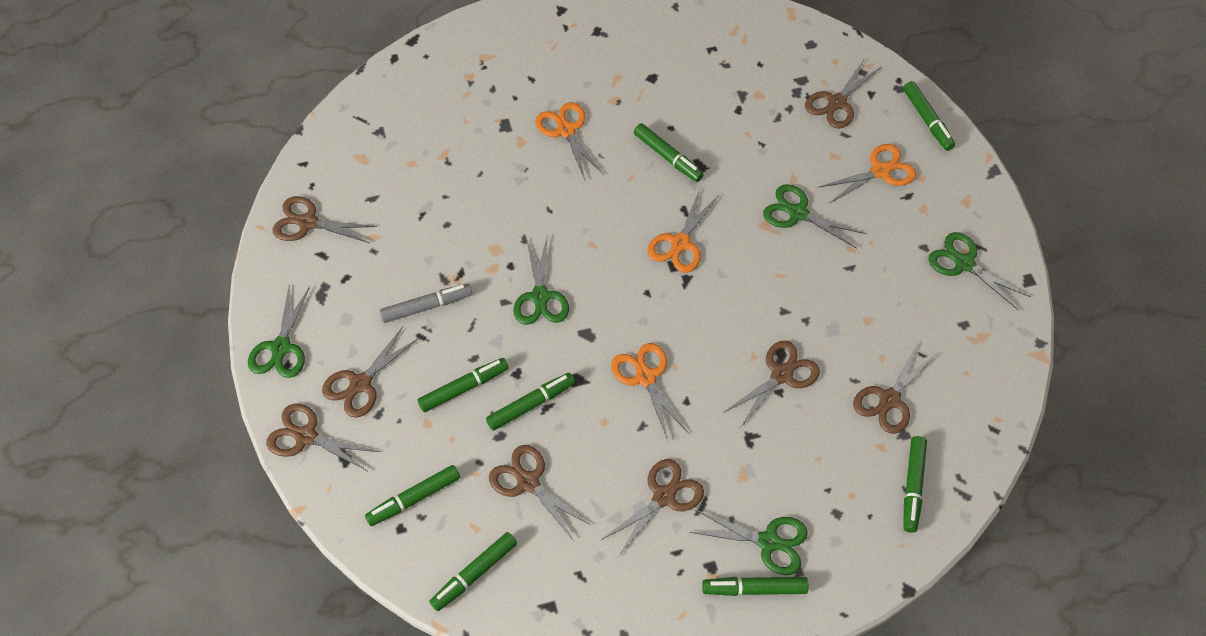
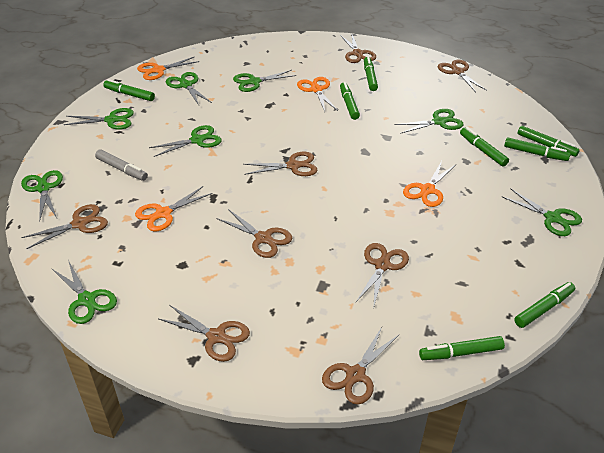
green scissors: [248,286,310,378] [513,238,569,325] [689,510,808,575] [763,184,866,248] [928,232,1031,310] = 5 -> [21,170,63,222] [51,260,117,324] [63,108,134,130] [149,125,222,157] [166,72,212,105] [233,70,296,92] [394,109,463,134] [501,188,582,236] = 8

